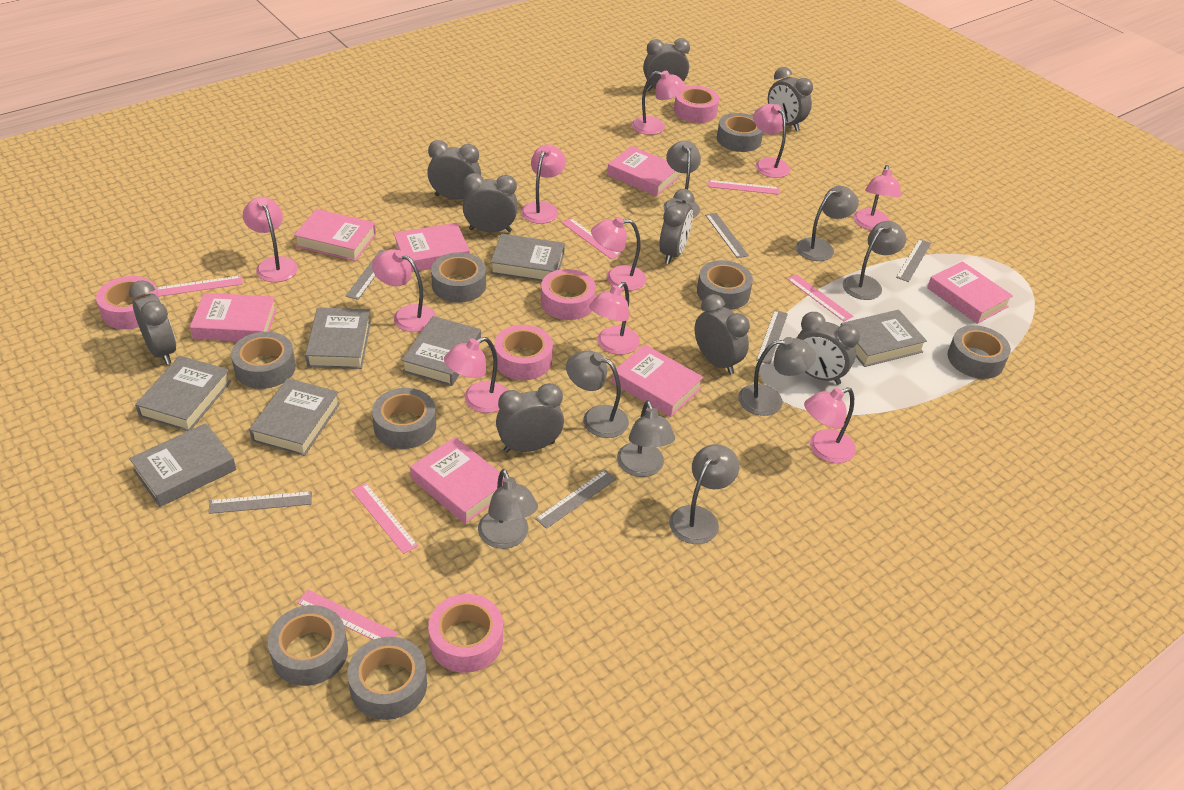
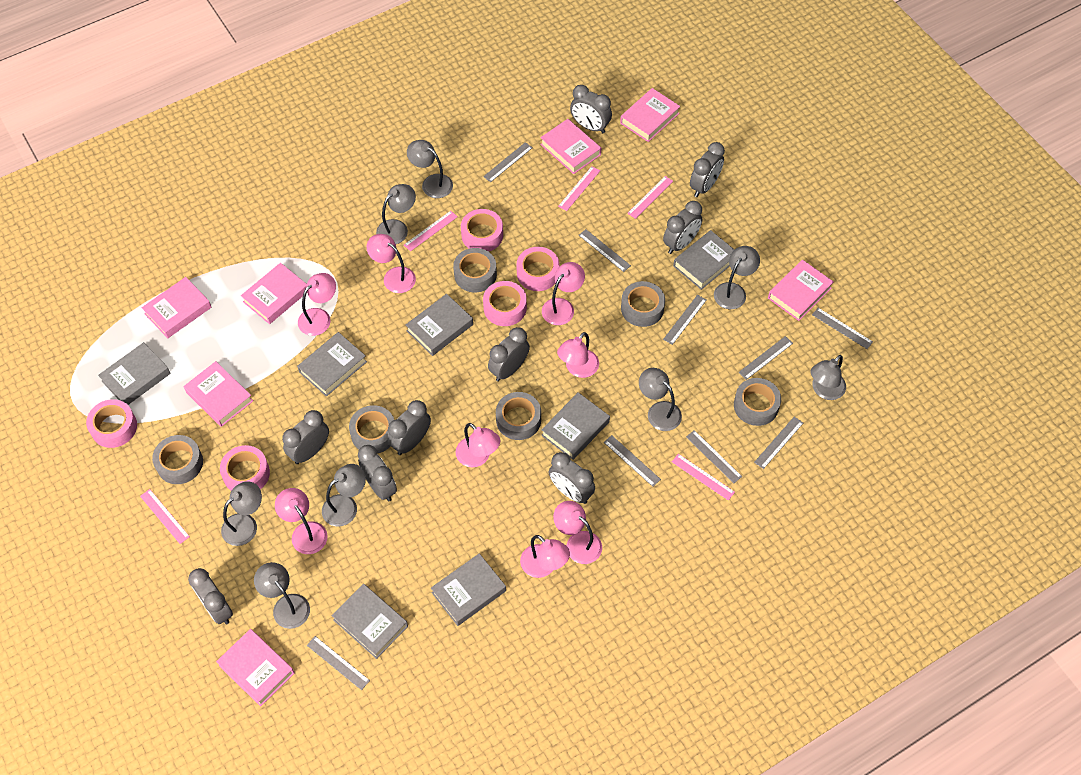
grey ruler: [209,491,312,514] [346,250,384,300] [535,470,616,529] [705,213,749,258] [756,310,788,364] [896,239,931,282] = 6 -> [307,636,370,690] [483,142,533,182] [579,229,631,272] [604,435,661,487] [663,295,706,345] [686,430,742,483] [738,336,793,380] [754,417,803,469] [812,308,873,349] = 9
grey tape: [231,332,296,389] [268,605,348,686] [348,637,427,720] [372,388,436,449] [431,252,486,303] [697,260,753,310] [717,113,763,152] [947,325,1011,379] = 8 -> [152,435,203,484] [349,405,394,453] [453,248,497,292] [496,392,541,440] [621,281,665,327] [734,378,781,426] = 6
pink lamp: [243,197,298,282] [372,249,436,332] [444,337,508,413] [521,144,566,224] [589,282,640,355] [591,217,646,291] [632,71,686,135] [753,104,790,178] [804,387,856,463] [854,165,901,230] = 10 -> [275,488,328,554] [298,273,336,336] [366,234,416,293] [456,423,500,467] [520,535,570,578] [542,262,585,325] [553,501,602,564] [557,332,599,378] = 8
pink ruler: [156,275,243,296] [297,590,398,640] [352,483,418,554] [562,218,621,259] [708,180,779,195] [787,274,853,321] = 6 -> [140,489,190,544] [404,211,457,251] [558,166,600,211] [627,176,673,219] [672,454,735,501] = 5

